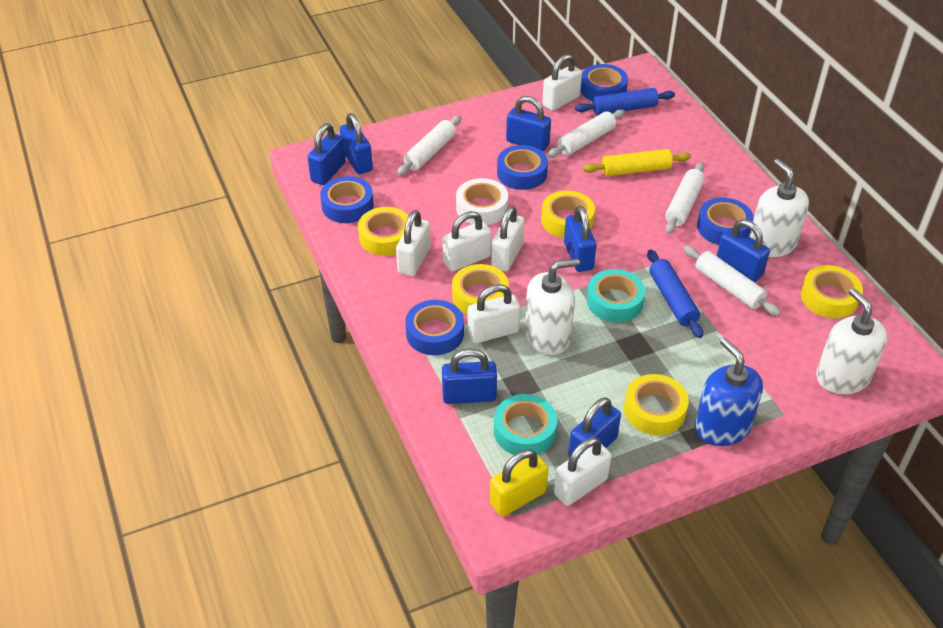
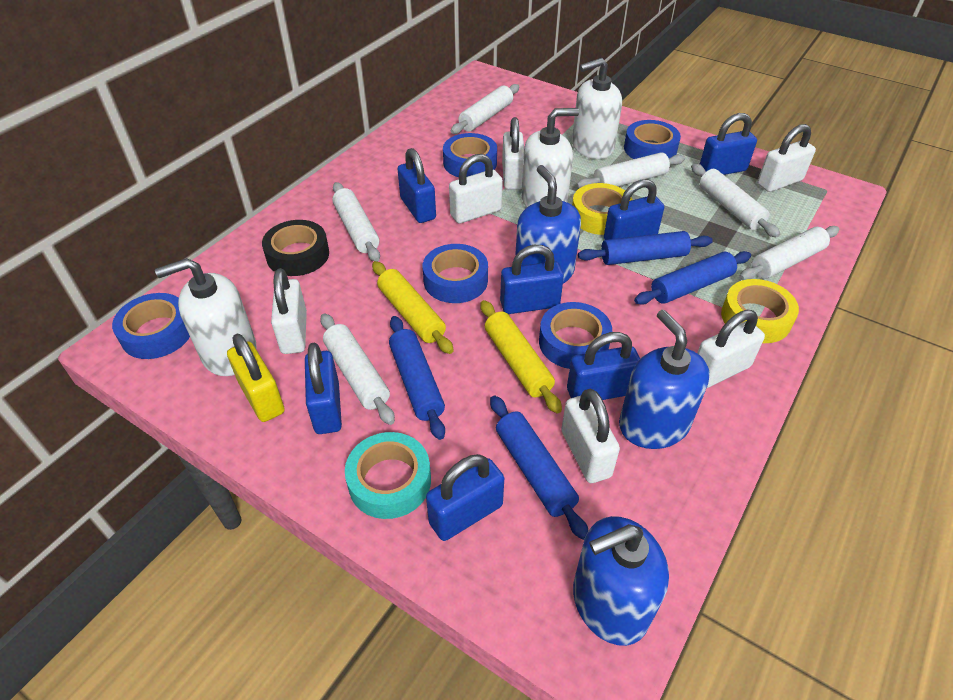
black tape: none = 0 -> [262,220,329,276] = 1
blue rolling pin: [575,88,675,115] [647,249,703,338] = 2 -> [389,316,445,440] [490,396,588,540] [578,231,713,265] [634,251,751,305] = 4
blue soap dispenser: [695,338,763,446] = 1 -> [515,165,581,284] [573,516,669,646] [619,310,710,449] = 3
turquoise tape: [494,394,557,455] [587,269,645,322] = 2 -> [345,432,431,519] = 1
white rolling pin: [397,116,462,176] [548,109,625,158] [665,162,705,234] [683,245,781,316] = 4 -> [320,313,395,425] [332,182,380,262] [451,84,519,134] [576,152,685,188] [691,164,780,238] [739,226,839,280] = 6
white tape: [456,178,508,225] = 1 -> none = 0
yellow rolling pin: [583,149,691,176] = 1 -> [372,261,454,354] [481,300,562,414] = 2
yellow tape: [358,207,409,256] [452,264,509,315] [541,191,595,238] [624,374,689,435] [801,265,863,318] = 5 -> [572,183,632,235] [721,279,799,343] = 2

